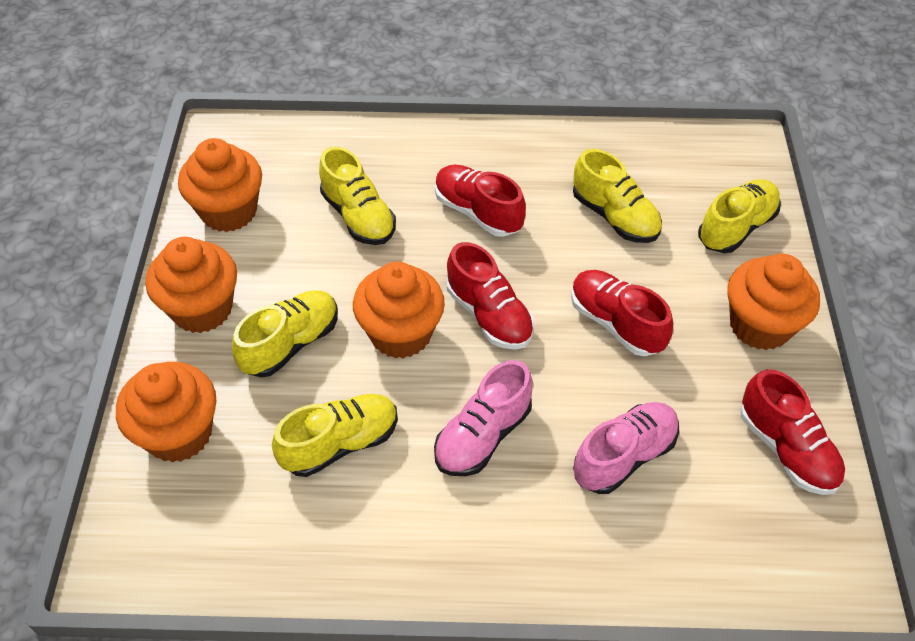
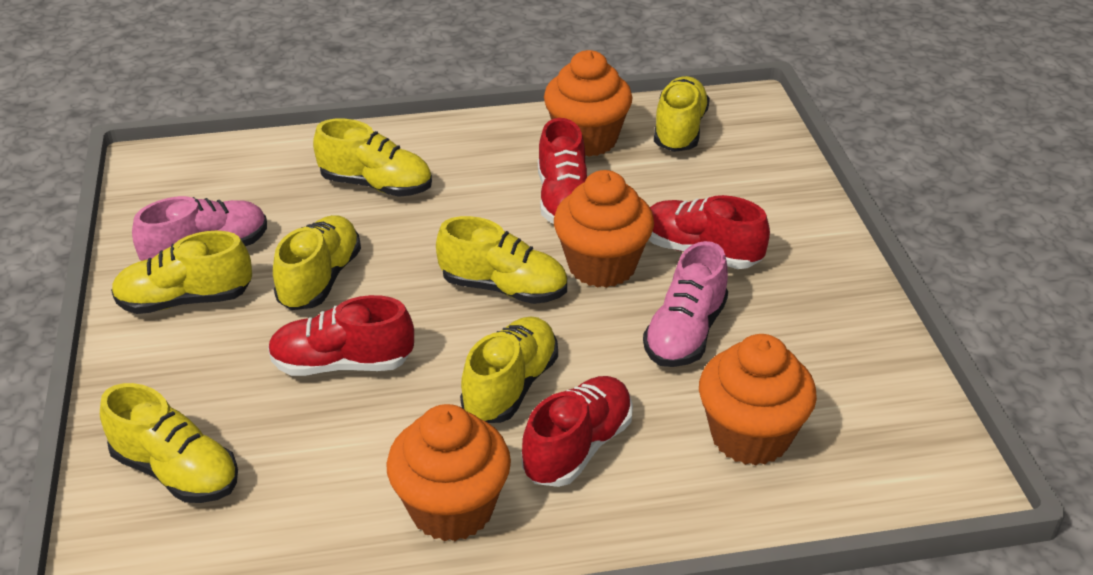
orange cupcake: [116,362,216,463] [146,237,237,333] [178,138,262,232] [353,262,445,359] [727,254,820,350] = 5 -> [386,404,511,541] [544,50,633,157] [554,170,654,288] [699,334,817,466] = 4
yellow shoe: [232,290,338,378] [272,394,398,477] [319,147,396,245] [573,149,662,243] [698,179,781,253] = 5 -> [100,383,238,503] [111,231,252,314] [273,215,361,310] [313,119,432,197] [436,216,567,304] [460,316,558,423] [654,76,710,152] = 7

